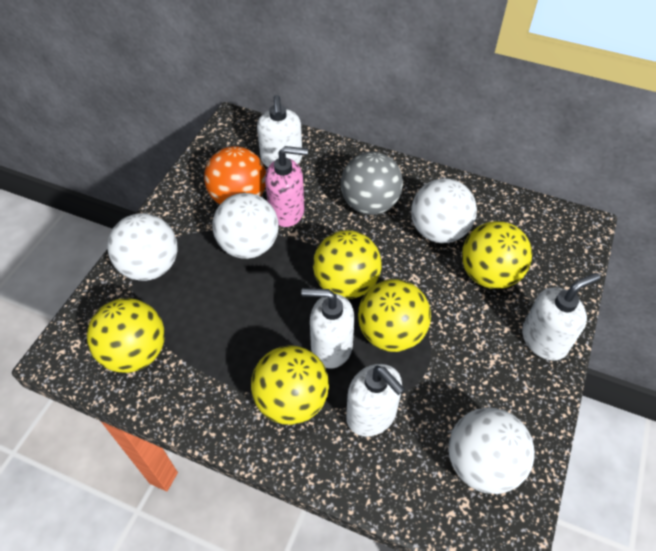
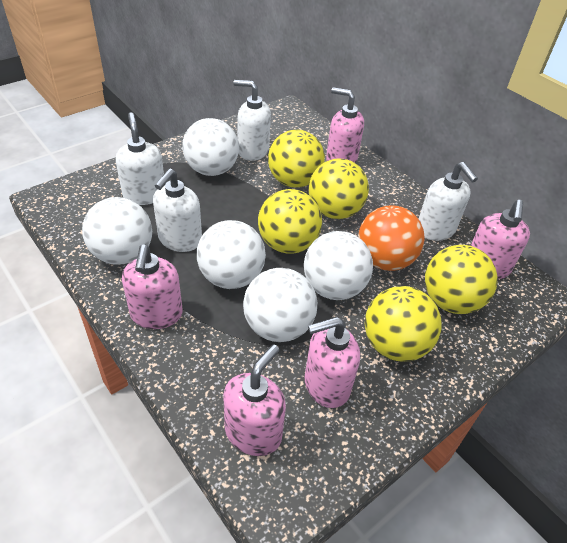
grey ball: [341,152,403,215] = 1 -> none = 0
pink soap dispenser: [265,146,308,227] = 1 -> [122,244,183,329] [223,344,286,456] [305,317,360,408] [326,87,364,163] [471,200,530,279] = 5
white ball: [107,213,177,281] [213,193,279,259] [411,178,477,243] [448,407,535,494] = 4 -> [82,197,152,265] [182,118,239,176] [197,220,266,289] [243,268,317,342] [304,231,373,300] = 5

